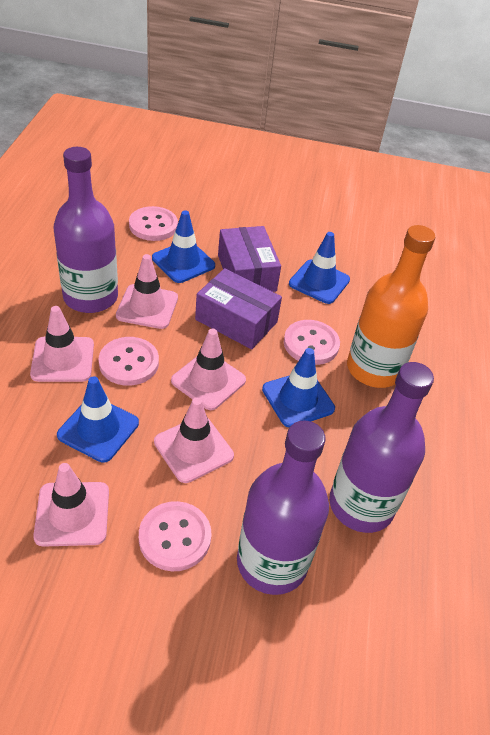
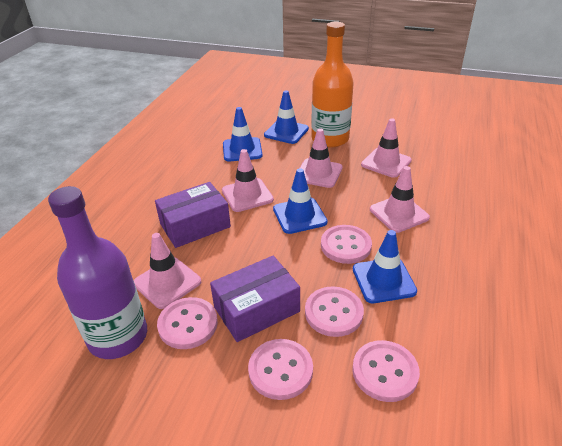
pink button: [99,337,159,386] [129,206,178,241] [139,501,212,571] [284,320,340,365] = 4 -> [157,297,218,349] [248,339,313,400] [305,286,364,337] [321,225,372,264] [352,340,420,402] = 5
purple bottle: [53,147,118,313] [237,420,329,595] [329,362,434,533] = 3 -> [48,186,147,359] = 1

